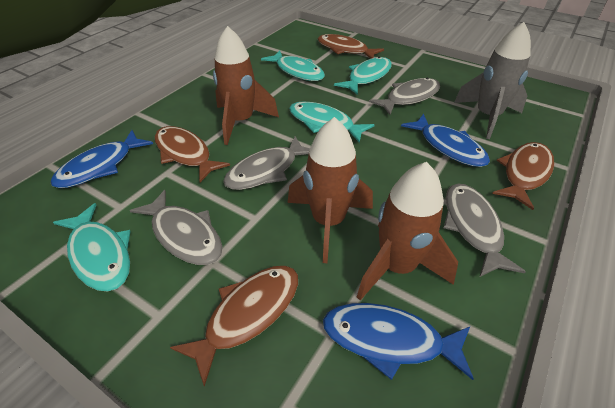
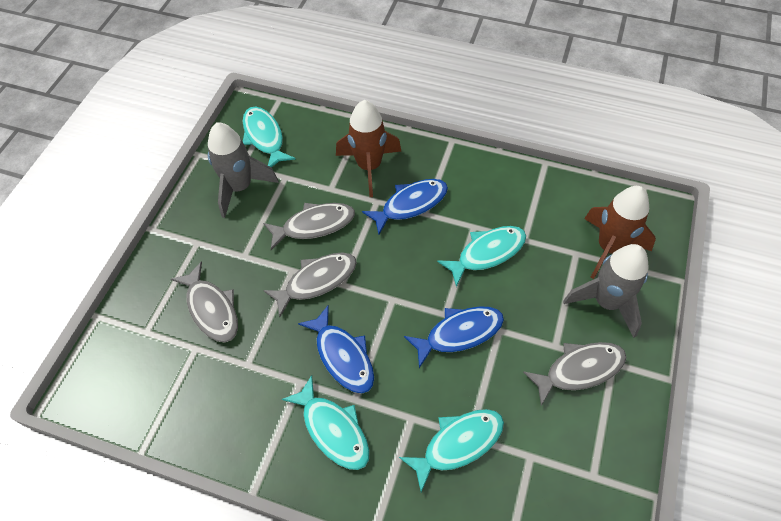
brown fish: [155,126,230,182] [170,266,298,387] [318,34,384,59] [492,142,554,210] = 4 -> none = 0
brown rocket: [213,26,279,145] [288,117,373,263] [357,162,458,300] = 3 -> [336,100,402,197] [584,186,656,279] = 2
grey rocket: [454,22,531,139] = 1 -> [208,122,279,218] [563,244,649,338] = 2

